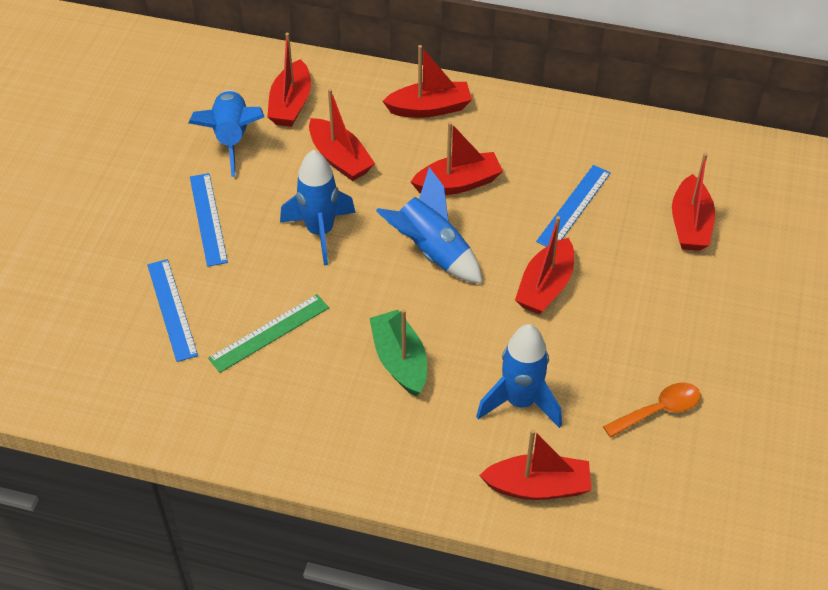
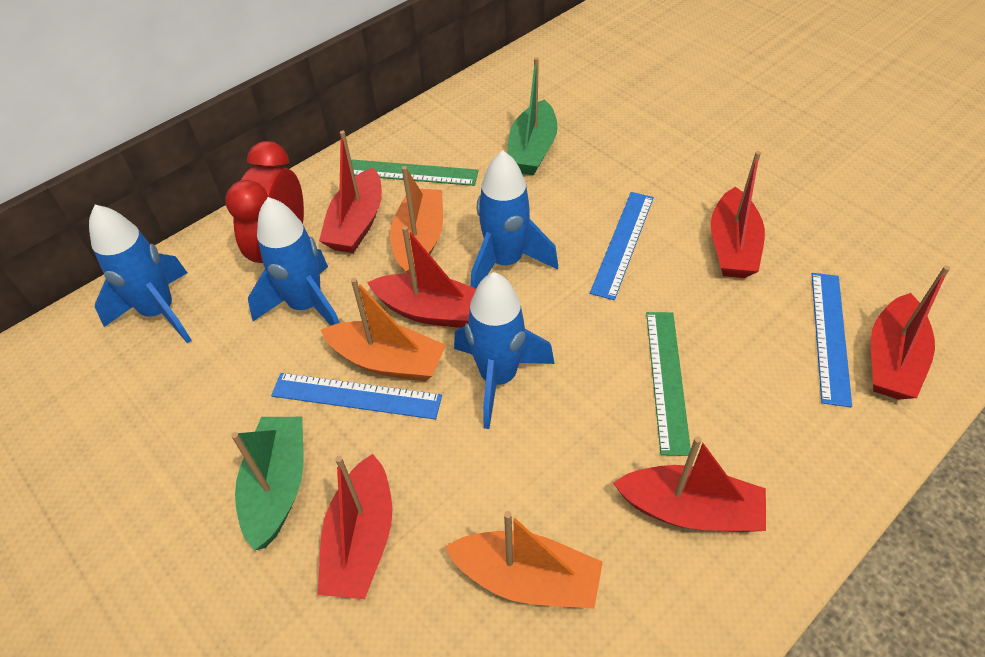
green boat: [369,309,427,397] = 1 -> [231,417,303,551] [507,57,558,175] = 2
green ruler: [208,294,329,373] = 1 -> [351,159,479,186] [646,312,691,456] = 2
orange boat: none = 0 -> [321,278,446,381] [390,166,443,273] [445,511,603,609] = 3
orange spoon: [603,382,701,438] = 1 -> none = 0
red boat: [267,33,311,127] [309,89,375,181] [382,45,472,118] [411,122,503,195] [479,429,592,500] [515,216,574,315] [672,153,715,251] = 7 -> [317,454,392,599] [319,131,382,253] [367,226,476,328] [613,436,766,532] [711,151,765,278] [871,265,950,400] = 6
red clock: none = 0 -> [225,141,304,263] = 1

